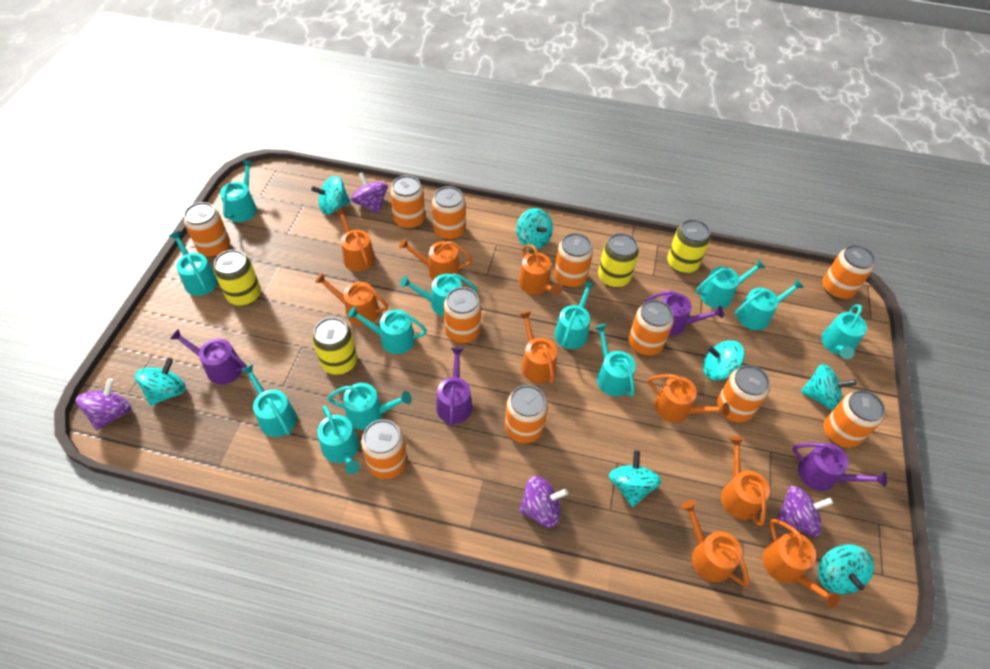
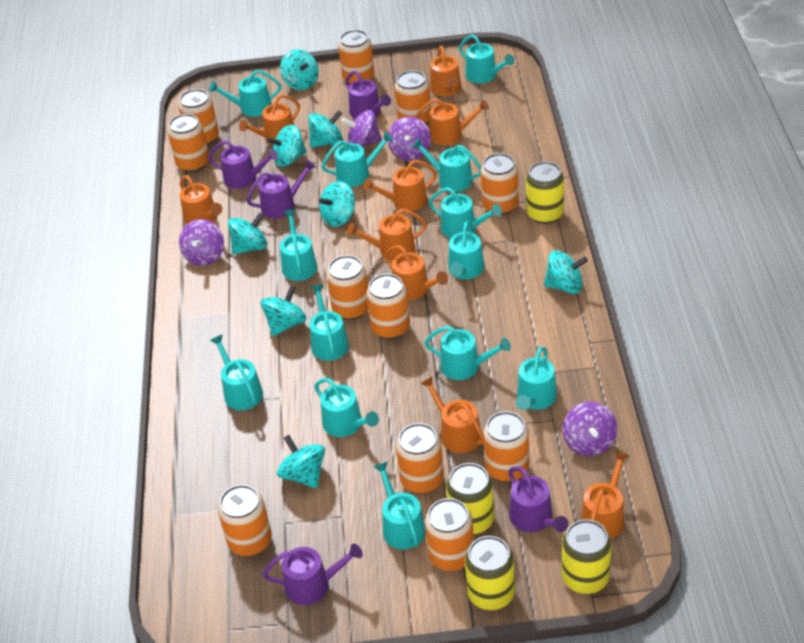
purple watering can: [170,329,247,384] [436,348,472,427] [645,291,724,336] [792,443,887,491] = 4 -> [208,140,278,189] [246,159,316,218] [262,543,363,605] [346,71,391,119] [508,467,568,532] = 5
turquoise spinning top: [135,358,186,406] [311,176,350,214] [516,208,553,250] [609,451,662,507] [703,340,745,381] [801,364,856,410] [818,544,874,594] = 7 -> [228,213,267,255] [261,285,307,336] [267,125,307,167] [277,435,325,488] [280,49,319,90] [308,110,343,147] [319,181,355,227] [544,250,588,294] = 8
turquoise watering can: [169,231,218,296] [220,160,257,222] [241,364,297,437] [317,405,360,474] [328,383,412,430] [348,307,427,354] [400,274,477,316] [554,281,596,349] [594,324,636,397] [696,259,765,309] [735,279,804,330] [821,304,867,359] = 12 -> [209,70,281,117] [210,334,263,410] [280,209,317,281] [309,284,349,361] [314,378,379,437] [321,132,393,187] [374,461,426,549] [412,138,481,192] [424,326,511,380] [429,187,502,238] [448,221,484,279] [459,35,515,84] [516,347,557,410] = 13

